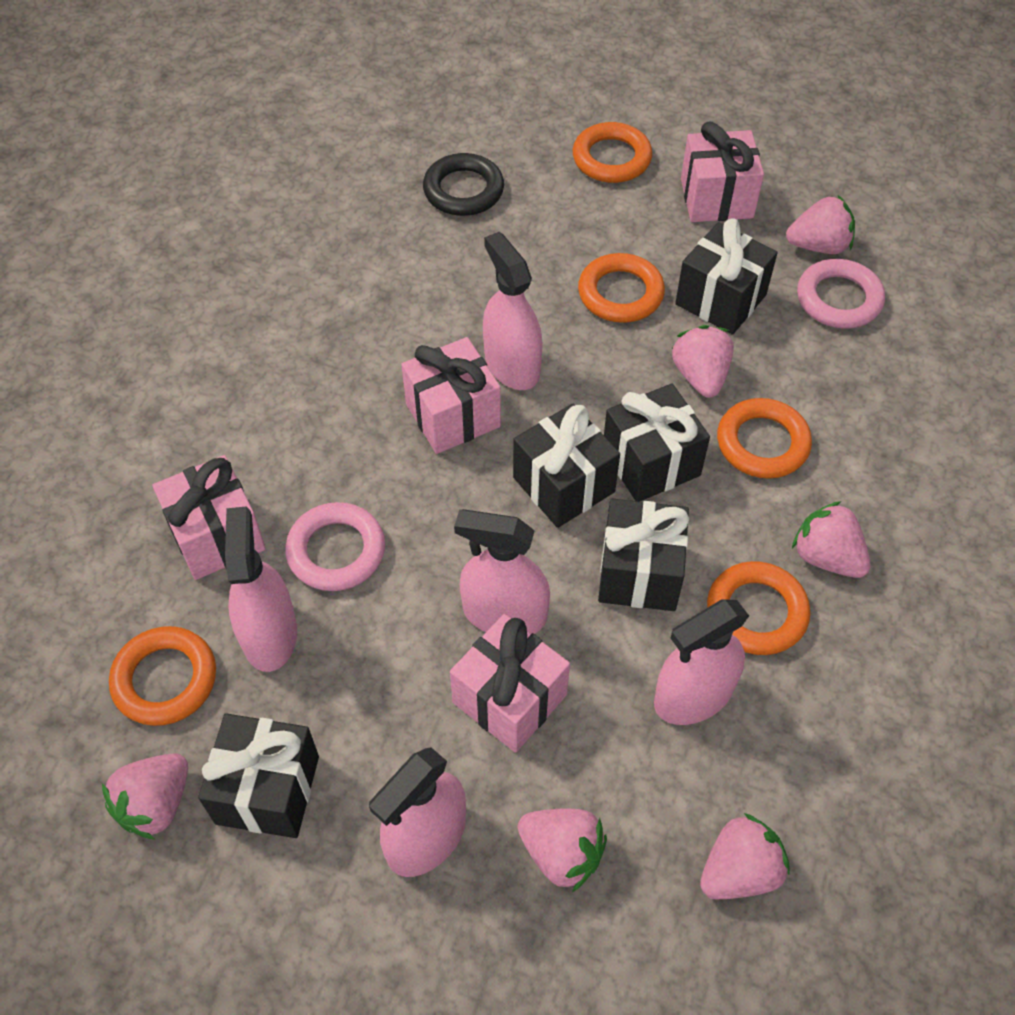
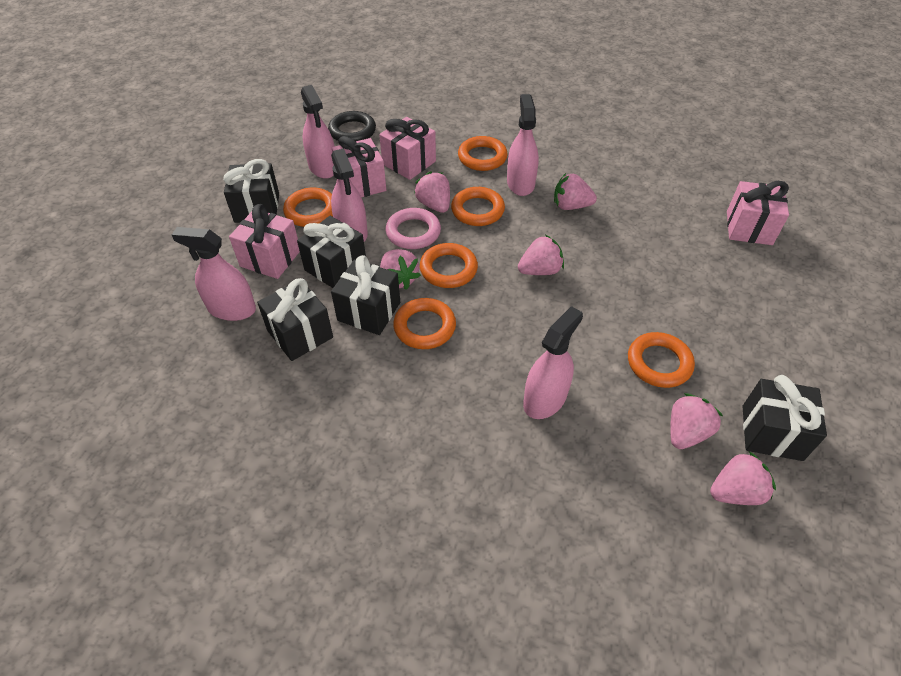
orange ring: [109,626,216,726] [573,122,652,183] [578,253,665,323] [707,561,810,655] [717,398,812,479] = 5 -> [283,187,333,227] [393,298,456,349] [420,243,478,288] [451,187,505,226] [458,136,508,171] [628,332,695,388] = 6
pink ring: [285,502,385,591] [797,259,885,329] = 2 -> [385,208,441,249] = 1

